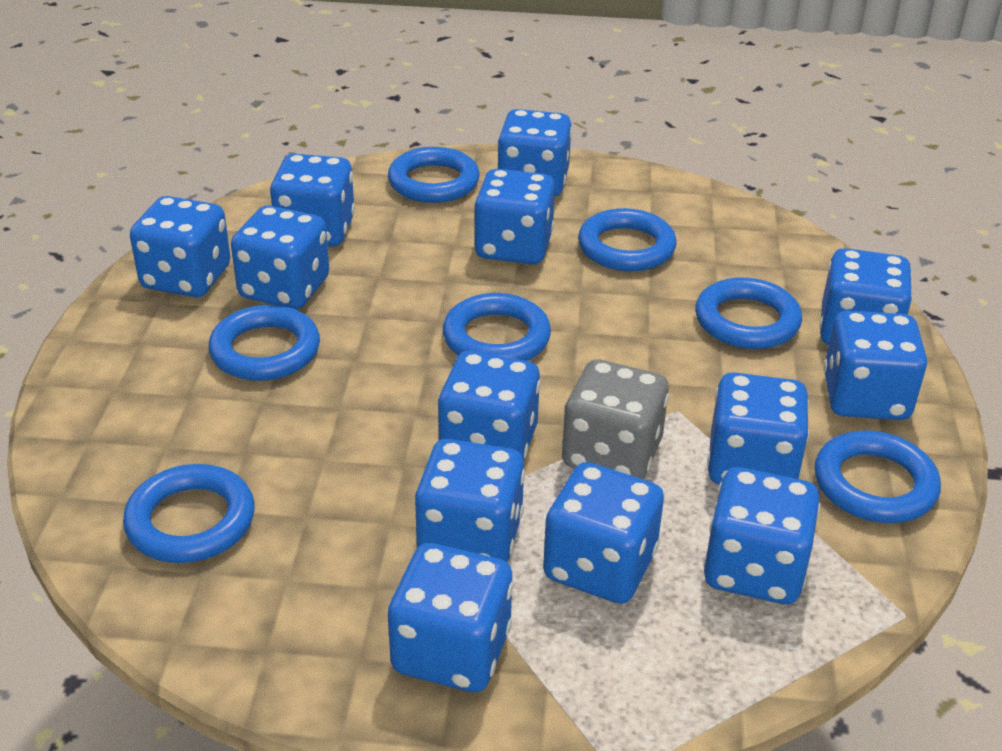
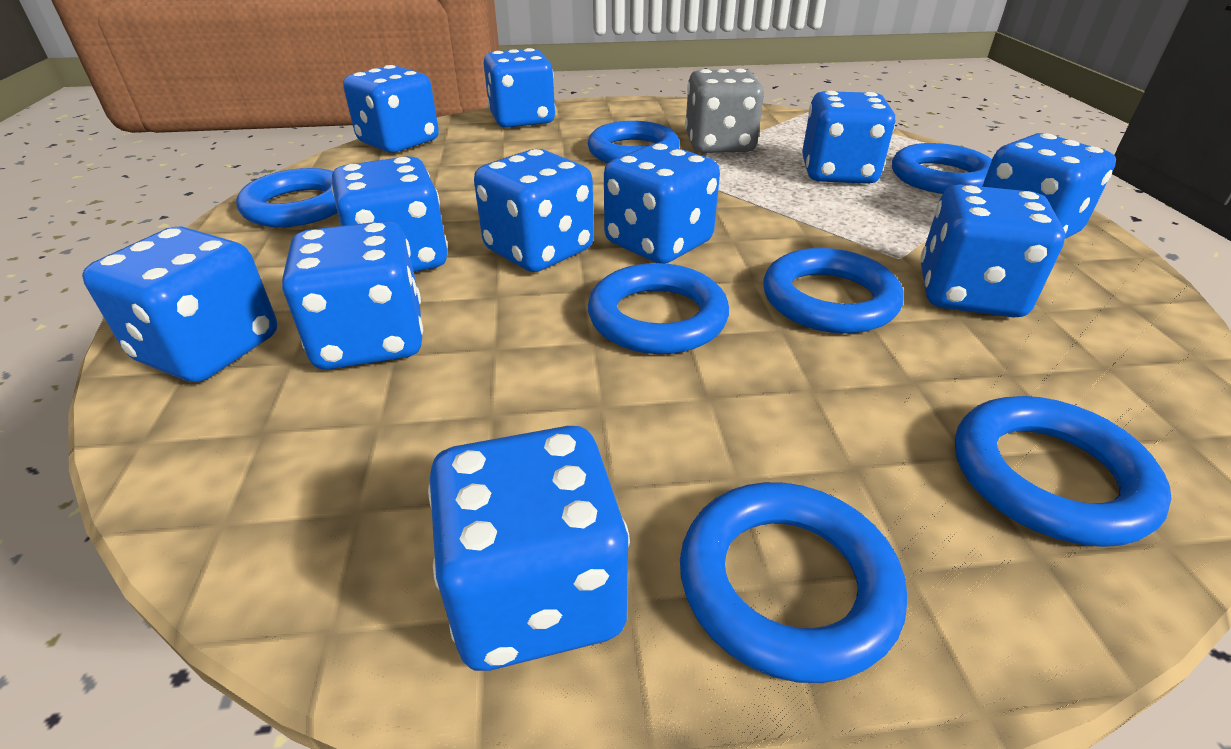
blue dice: [130,196,231,297] [231,206,329,309] [270,154,355,247] [388,543,513,692] [415,439,525,562] [438,351,541,461] [474,169,555,264] [497,109,572,196] [543,462,664,604] [703,467,820,604] [707,372,809,485] [819,248,912,345] [823,311,927,420] = 13 -> [82,226,277,382] [282,221,423,369] [331,156,448,272] [343,65,439,153] [428,426,630,671] [474,149,594,272] [484,48,555,128] [604,143,720,264] [802,91,895,184] [921,185,1065,318] [982,133,1116,239] = 11

